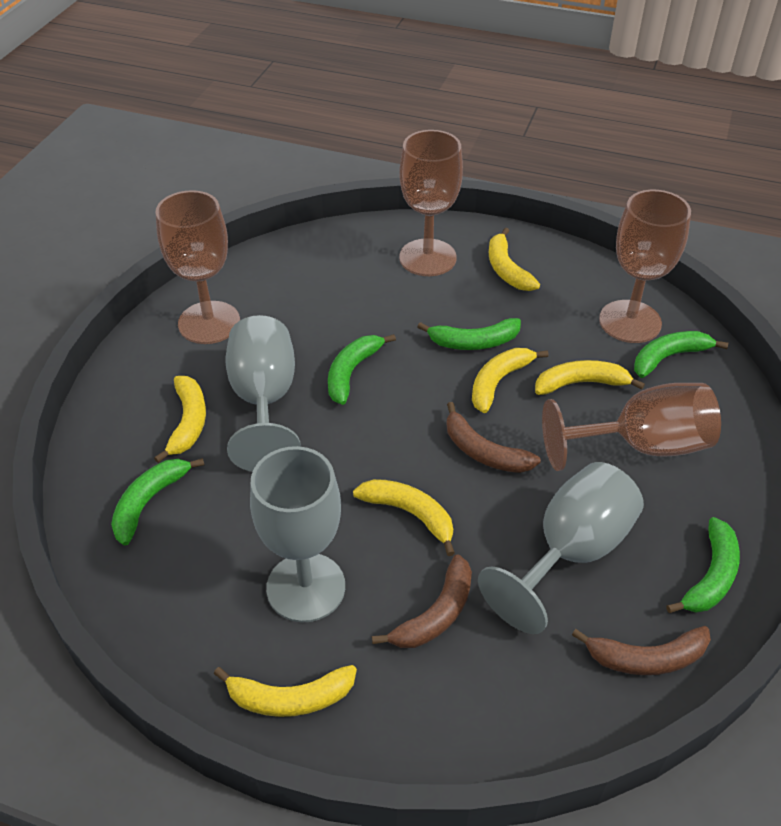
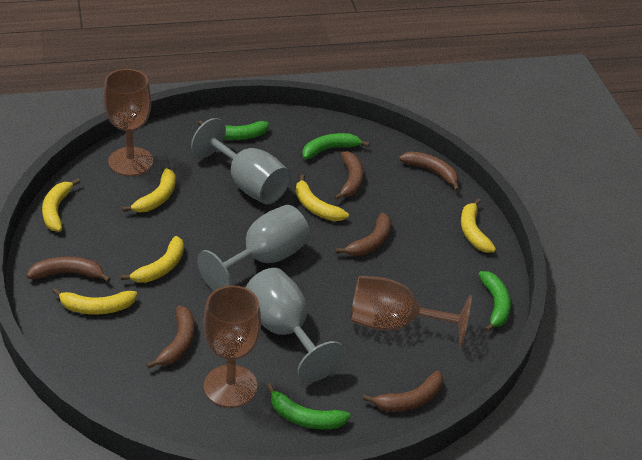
brown banana: [372,554,472,648] [447,402,541,473] [572,626,711,675] = 3 -> [26,256,111,282] [146,306,194,369] [334,151,364,200] [335,213,391,256] [363,371,443,412] [399,152,459,191] = 6
brown goblet: [155,190,240,344] [399,130,463,276] [542,383,721,471] [599,190,691,343] = 4 -> [103,69,153,176] [203,285,261,408] [350,276,472,346] = 3
green banana: [111,458,204,546] [328,334,396,405] [417,318,521,350] [634,331,728,378] [666,517,740,613] = 5 -> [198,120,269,140] [267,383,350,429] [302,133,370,159] [479,271,511,332] = 4

